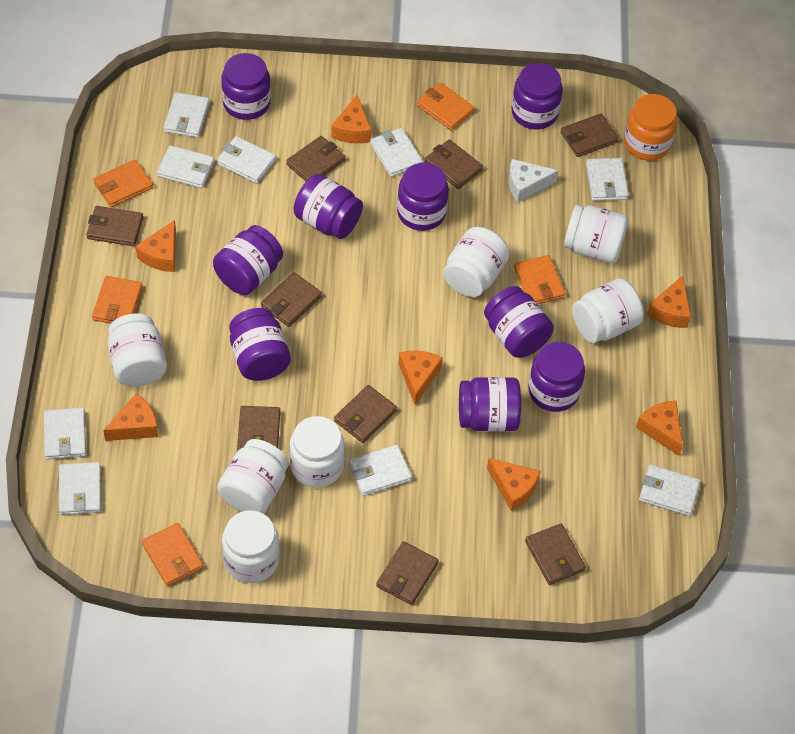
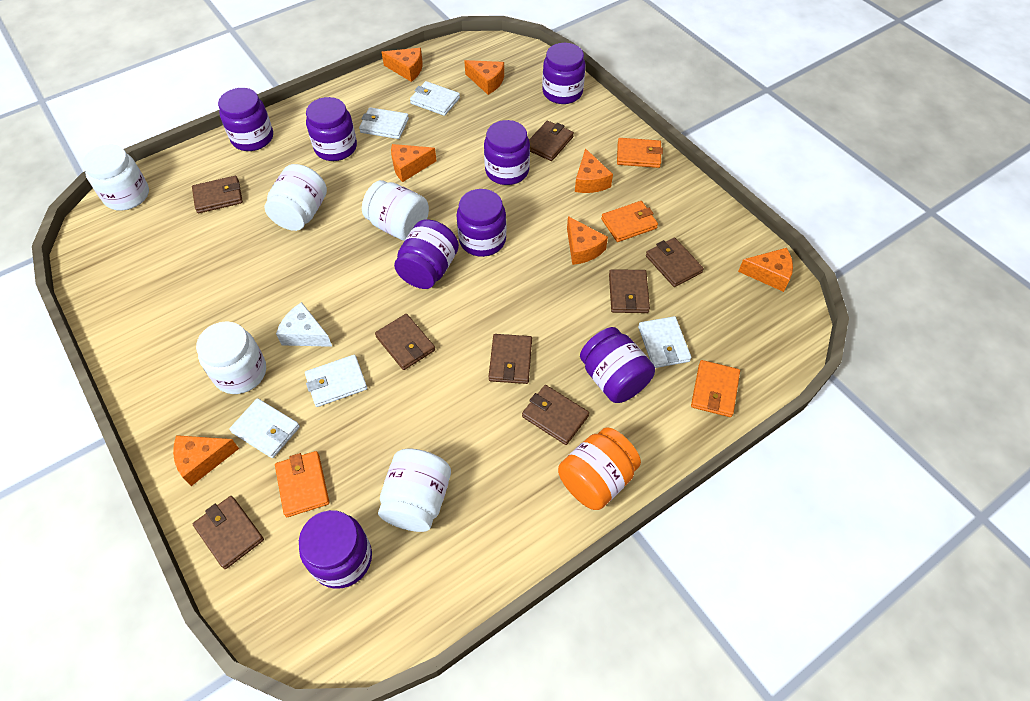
brown wallet: [86,206,143,246] [237,406,280,451] [261,272,322,327] [286,136,345,181] [334,385,397,443] [376,541,439,605] [425,139,483,189] [525,523,586,585] [561,113,619,157] = 9 -> [192,176,243,213] [193,496,264,569] [375,314,435,370] [489,334,532,384] [522,385,589,445] [529,121,574,161] [609,269,650,313] [646,237,704,287] = 8
orange wallet: [92,276,142,323] [93,159,153,207] [142,523,203,586] [417,82,475,130] [514,255,566,304] = 5 -> [275,451,329,517] [601,201,658,242] [617,138,663,168] [691,360,740,417] = 4
purple jar: [213,225,283,295] [221,53,271,120] [229,308,291,381] [294,174,363,239] [397,163,449,231] [459,377,521,431] [484,286,554,358] [512,63,563,129] [528,342,585,412] = 9 -> [218,88,273,151] [299,510,372,589] [306,97,357,161] [394,219,459,289] [456,189,506,257] [484,120,530,185] [542,43,586,104] [580,327,655,403] = 8
white jar: [107,313,167,387] [217,439,289,513] [222,510,280,583] [289,416,345,488] [443,227,510,297] [564,205,628,263] [572,278,644,343] = 7 -> [83,145,149,211] [196,321,266,394] [265,164,327,231] [362,180,429,241] [378,449,451,532] = 5
white wallet: [44,408,86,460] [59,462,101,515] [157,145,214,188] [164,92,210,138] [217,136,276,183] [349,445,412,496] [370,128,423,177] [586,158,629,201] [639,465,700,516] = 9 -> [230,398,300,458] [305,355,367,407] [359,107,409,139] [410,81,460,116] [638,316,691,368] = 5

